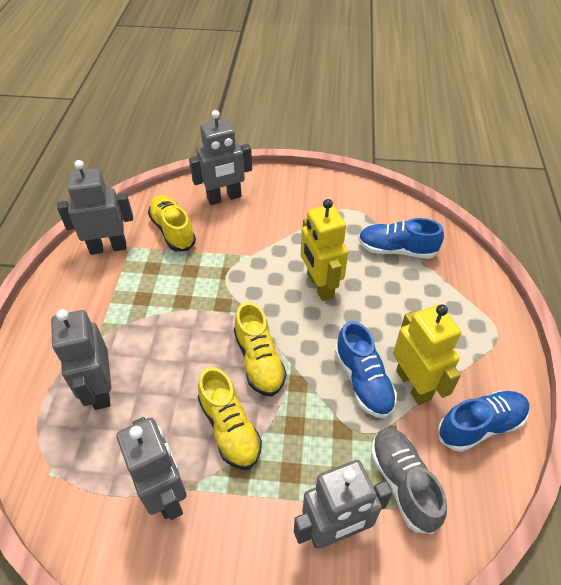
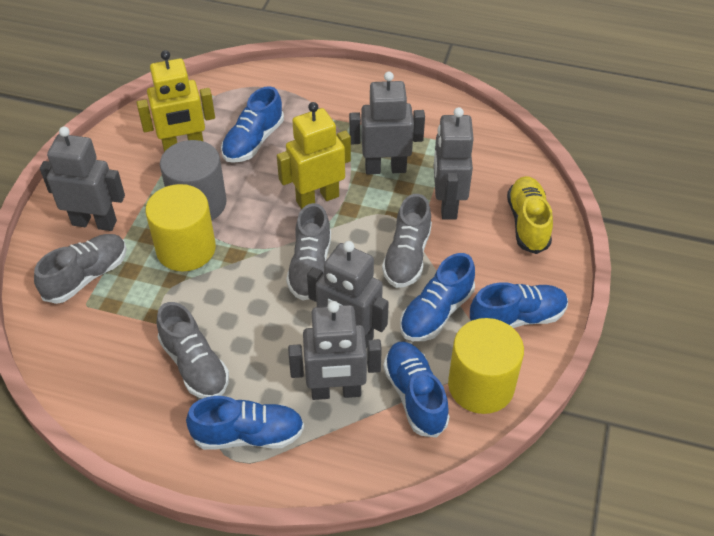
blue shoe: [335,321,397,418] [358,218,444,259] [438,391,530,452] = 3 -> [186,396,304,450] [221,86,284,163] [383,342,450,437] [400,253,475,341] [470,282,568,328] = 5
grey cylinder: none = 0 -> [160,140,226,220] = 1
grey shoe: [371,427,447,534] = 1 -> [34,234,127,304] [157,302,229,399] [286,203,331,301] [382,194,432,288] = 4
yellow cylinder: none = 0 -> [145,184,216,272] [448,318,524,414] = 2
yellow shoe: [148,195,196,251] [198,367,262,470] [234,302,286,396] = 3 -> [507,176,553,254] = 1

